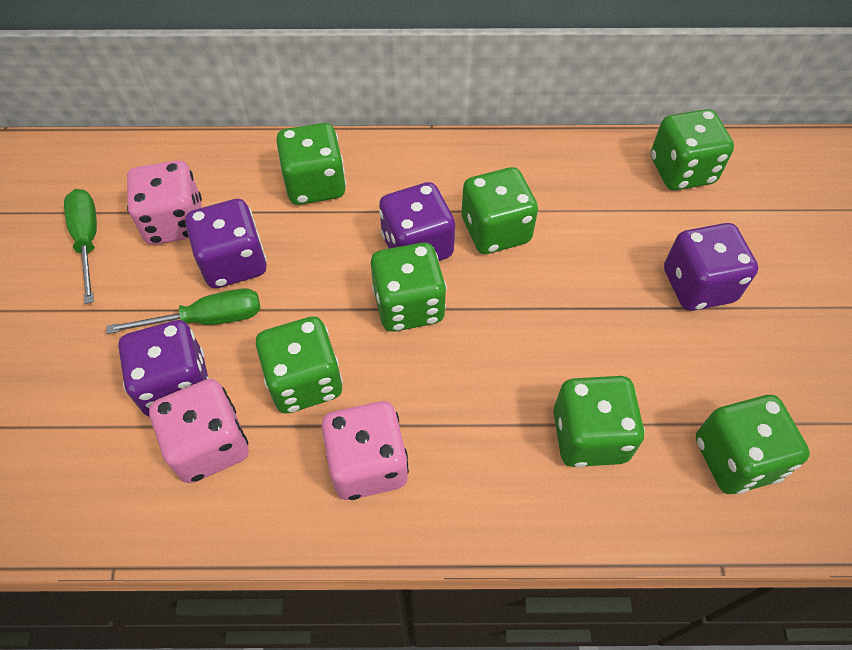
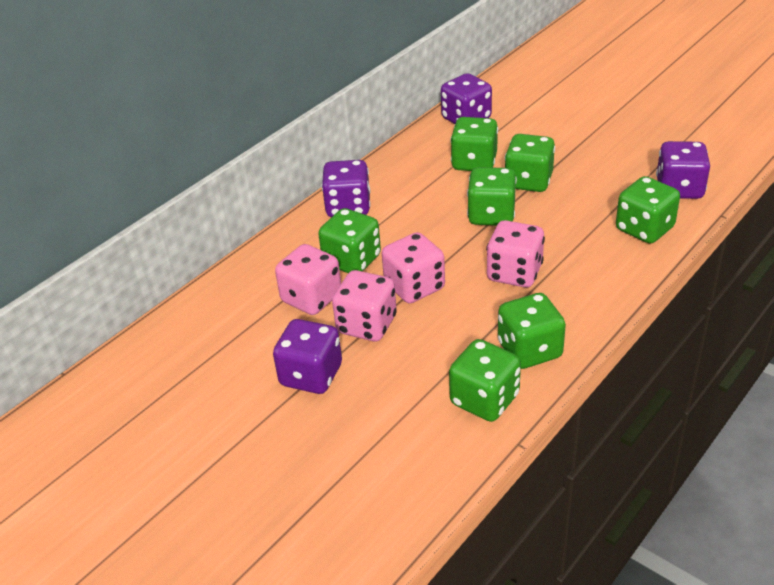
green screwdriver: [64,189,97,304] [107,288,260,334] = 2 -> none = 0
pink dice: [127,160,202,245] [149,379,249,483] [321,401,409,500] = 3 -> [275,244,341,315] [332,270,397,341] [382,232,445,303] [486,220,545,287] = 4

